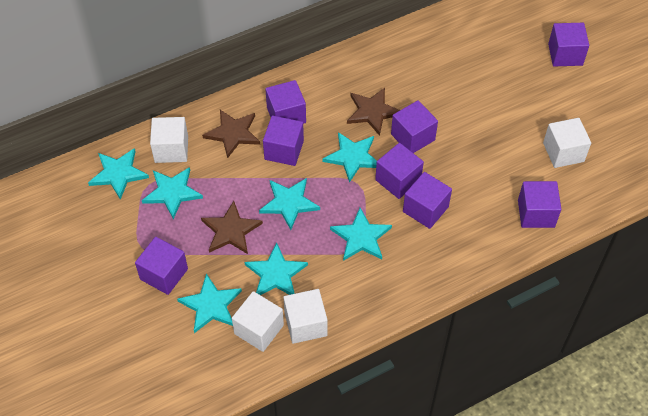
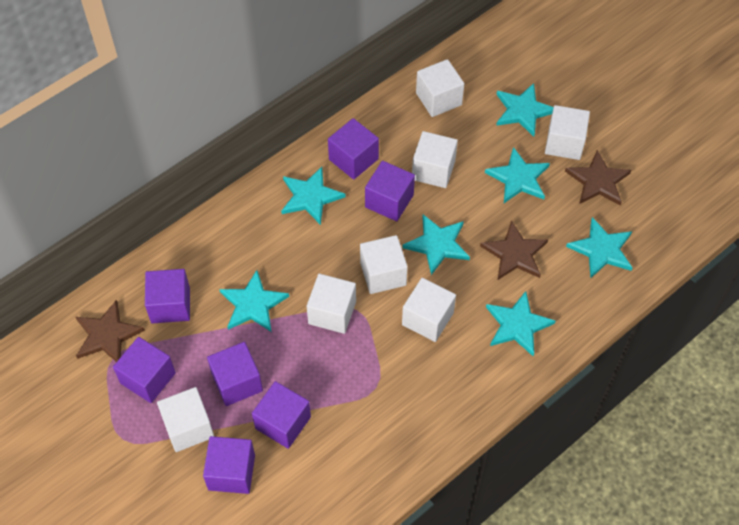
purple cube: [135,237,188,295] [263,116,304,166] [265,80,306,124] [375,143,424,199] [391,100,438,153] [403,172,452,229] [518,181,561,228] [548,23,589,66] = 8 -> [113,337,176,403] [145,269,190,324] [203,436,255,494] [207,342,263,406] [252,381,311,449] [328,118,379,180] [365,161,415,221] = 7
white cube: [150,117,188,163] [232,291,284,352] [283,289,328,344] [543,118,591,168] = 4 -> [157,387,214,452] [306,274,356,334] [360,235,408,294] [402,278,456,342] [412,131,458,188] [416,59,464,117] [545,105,590,160] = 7

